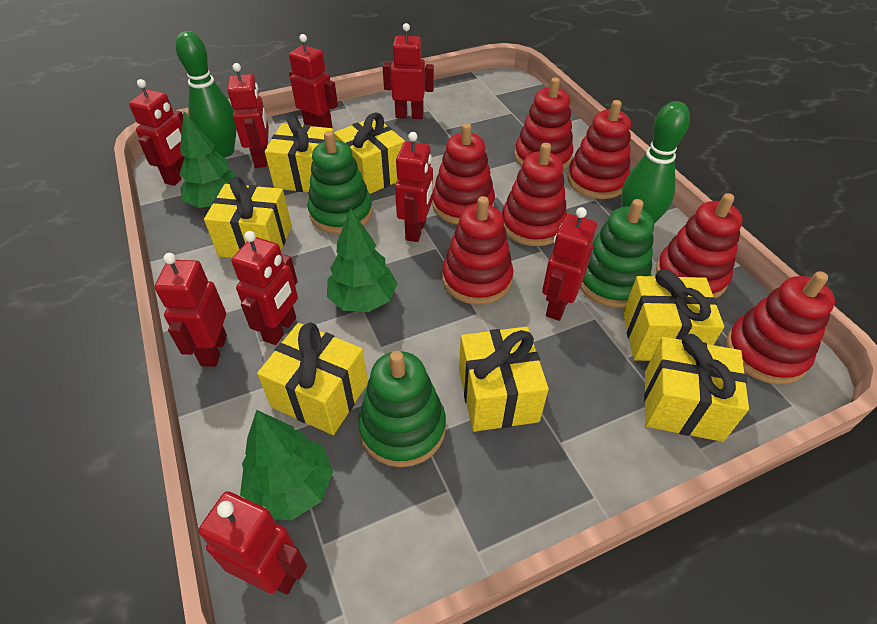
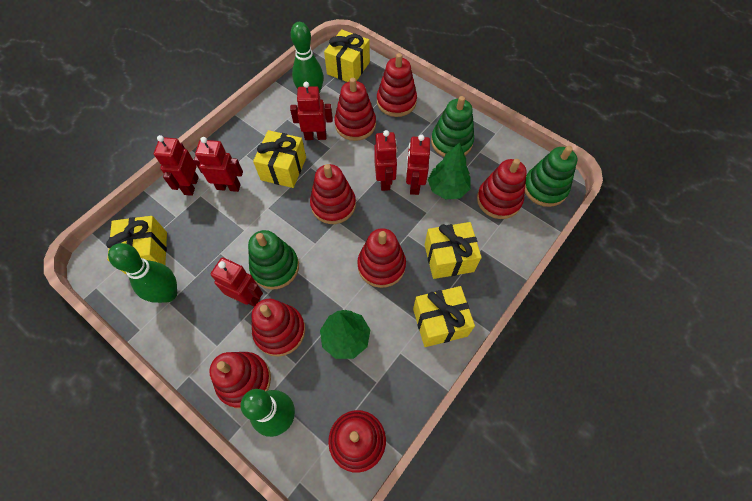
green bowling pin: [175,31,237,158] [621,101,690,224] = 2 -> [108,243,177,303] [240,389,295,437] [291,22,323,93] = 3
green tree: [180,112,238,208] [240,410,333,520] [327,208,398,312] = 3 -> [320,310,370,359] [428,143,470,200] = 2
red robot: [129,79,185,186] [155,253,227,367] [198,491,307,595] [228,63,269,168] [231,231,298,345] [289,34,338,128] [382,23,434,119] [395,132,433,242] [542,207,597,321] = 9 -> [154,135,199,196] [194,137,243,192] [211,257,263,306] [290,82,333,140] [374,130,397,191] [406,135,430,195] = 6
red stacking toy: [432,123,495,225] [442,196,513,305] [502,143,567,246] [515,77,574,170] [567,100,631,199] [656,193,743,298] [726,271,835,384] = 7 -> [209,352,271,409] [252,299,305,357] [310,164,356,224] [328,410,386,473] [334,78,376,141] [357,228,406,288] [377,53,417,117] [477,159,527,219] = 8
yellow gift: [204,177,292,258] [257,323,368,435] [265,116,334,192] [334,113,405,194] [459,327,549,432] [623,269,724,361] [644,334,749,442] = 7 -> [106,216,167,274] [253,130,306,188] [324,29,370,82] [413,286,475,347] [425,222,482,279] = 5

